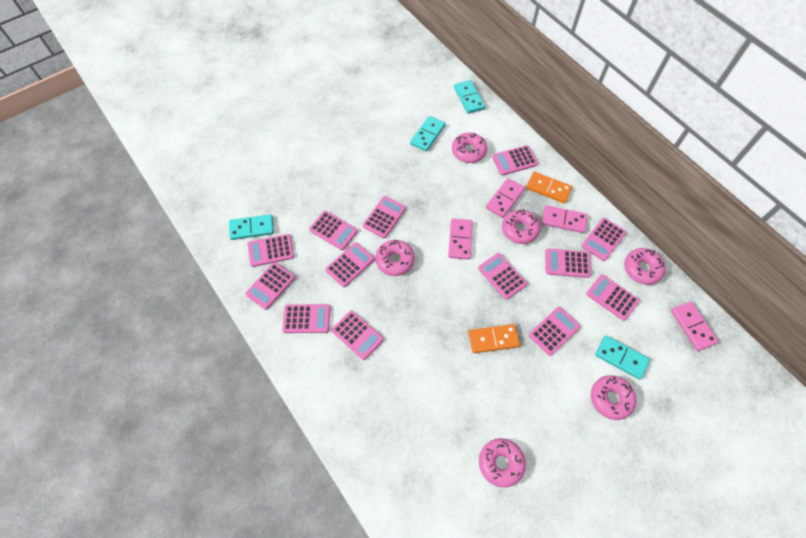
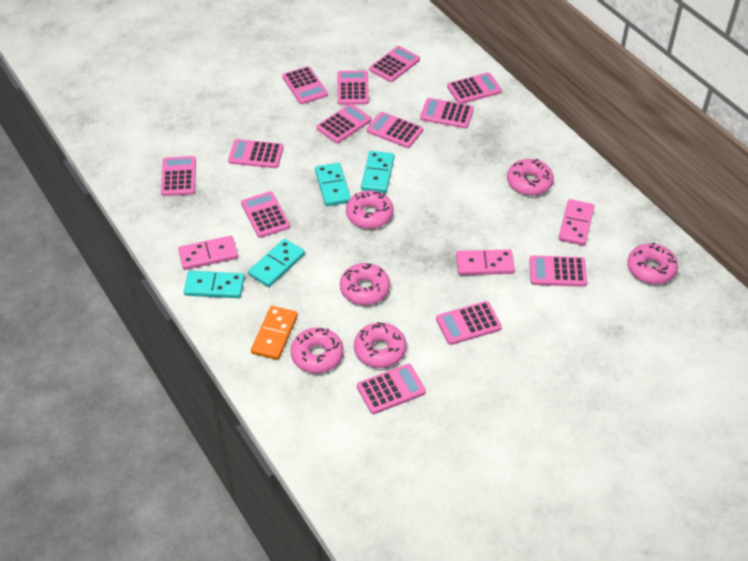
orange domino: [469,324,520,353] [526,172,572,203] = 2 -> [251,306,298,360] = 1
pink domino: [448,218,473,260] [486,178,525,218] [542,205,587,233] [671,302,719,351] = 4 -> [178,236,238,270] [456,249,515,275] [558,199,594,246] = 3

